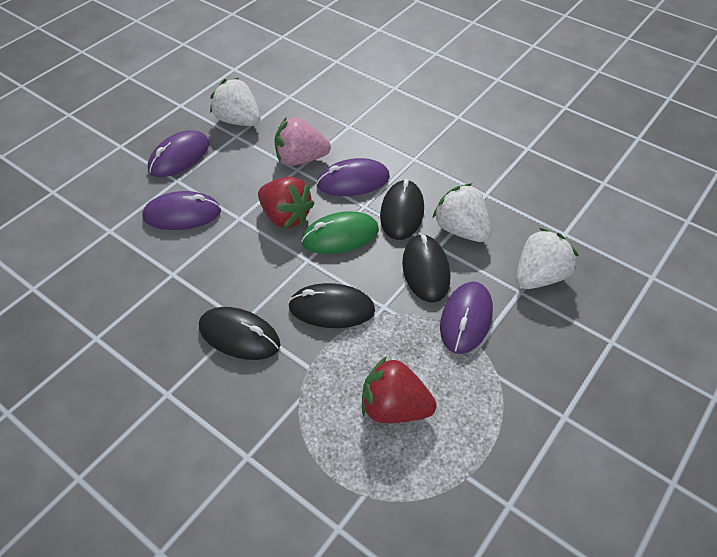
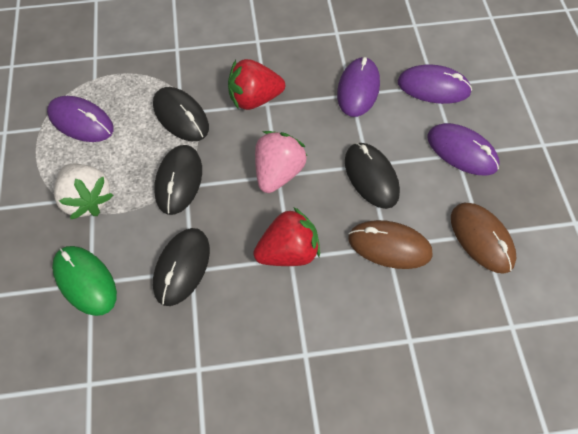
brown mouse: none = 0 -> [349,220,433,269] [451,203,516,274] = 2
white strawberry: [210,78,260,126] [433,183,491,242] [516,228,579,289] = 3 -> [54,164,114,220] = 1

